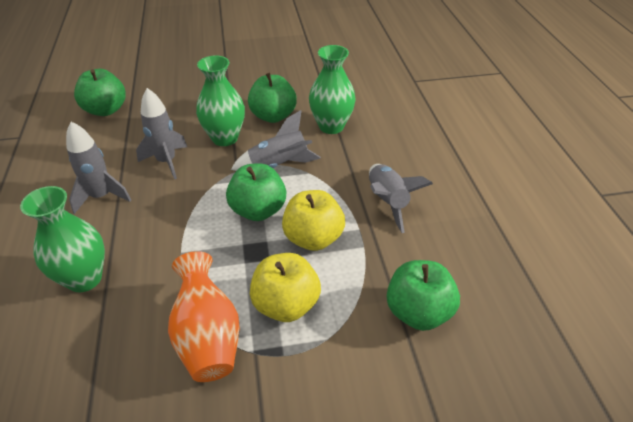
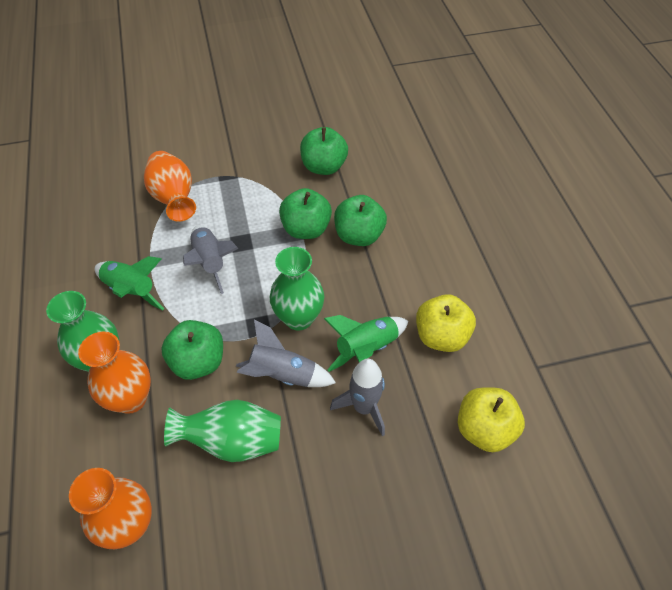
green rocket: none = 0 -> [95,256,165,311] [324,315,408,372] = 2
grey rocket: [66,122,131,214] [136,88,187,179] [231,110,321,171] [369,164,433,233] = 4 -> [183,225,238,294] [236,319,336,387] [330,359,385,436] = 3
orange vase: [168,251,240,382] = 1 -> [69,468,152,549] [78,331,151,414] [144,151,196,222] = 3

